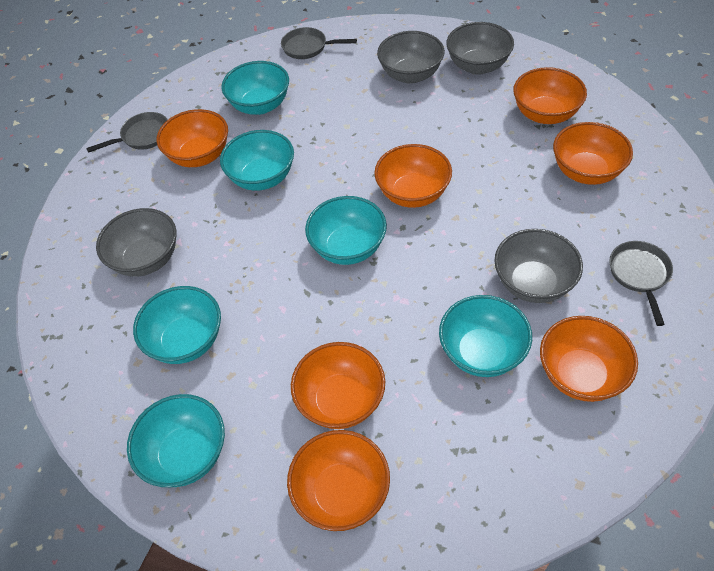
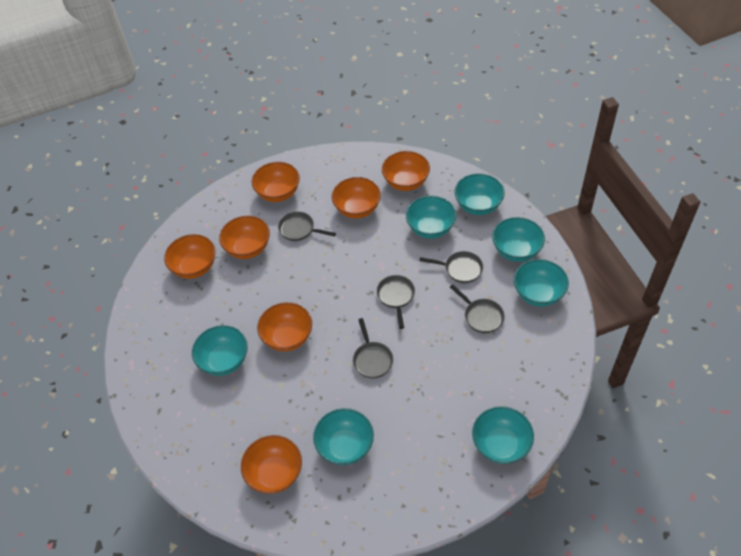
grey bowl: [96,208,176,277] [377,31,445,84] [446,22,514,75] [494,229,583,303] = 4 -> none = 0
grey pan: [86,112,168,153] [281,27,357,59] [609,241,673,326] = 3 -> [278,212,336,241] [353,318,393,378] [377,275,415,329] [419,251,483,283] [450,284,505,333] = 5
turquoise bowl: [127,394,225,487] [133,286,221,364] [220,130,294,191] [221,61,289,115] [305,196,387,265] [439,295,532,377] = 6 -> [192,325,248,376] [313,408,374,465] [406,196,456,239] [454,173,505,215] [472,406,534,464] [492,217,545,262] [514,259,569,307] = 7

